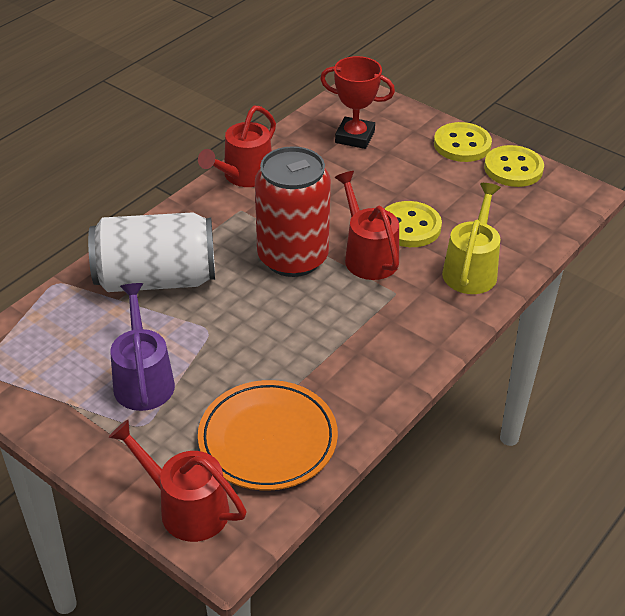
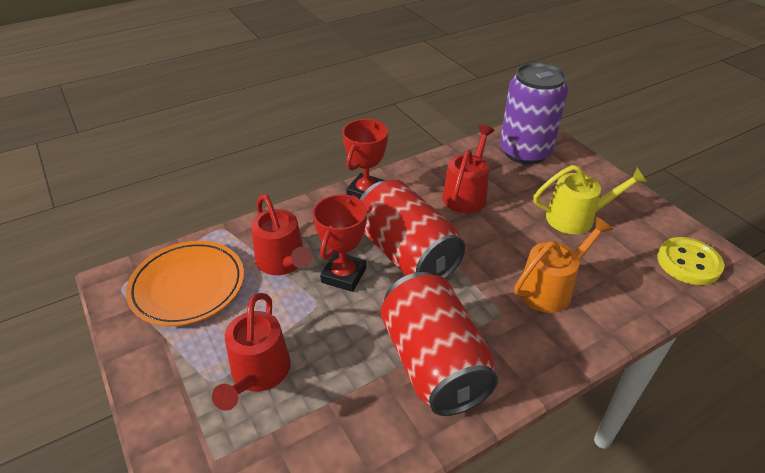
orange watering can: none = 0 -> [514,217,613,313] = 1
purple can: none = 0 -> [500,63,568,165] = 1
purple watering can: [110,283,175,411] = 1 -> none = 0
red can: [255,146,331,277] = 1 -> [360,180,465,279] [381,272,498,416] = 2
red trophy: [320,56,395,149] = 1 -> [312,194,367,292] [342,119,388,199] = 2
white can: [88,212,215,292] = 1 -> none = 0
yellow button: [385,201,442,247] [434,122,492,162] [484,145,544,187] = 3 -> [657,237,724,285] = 1

